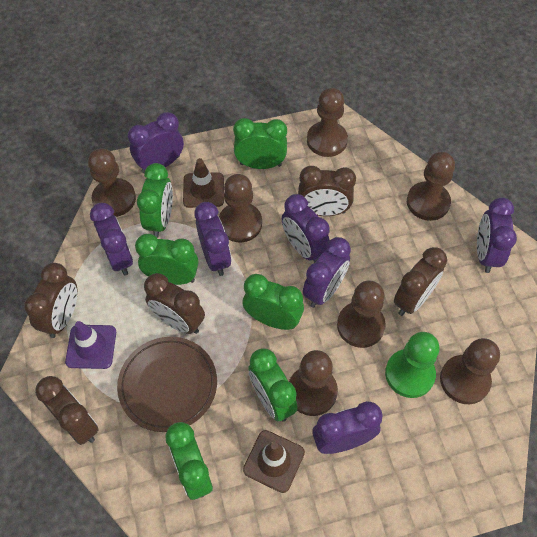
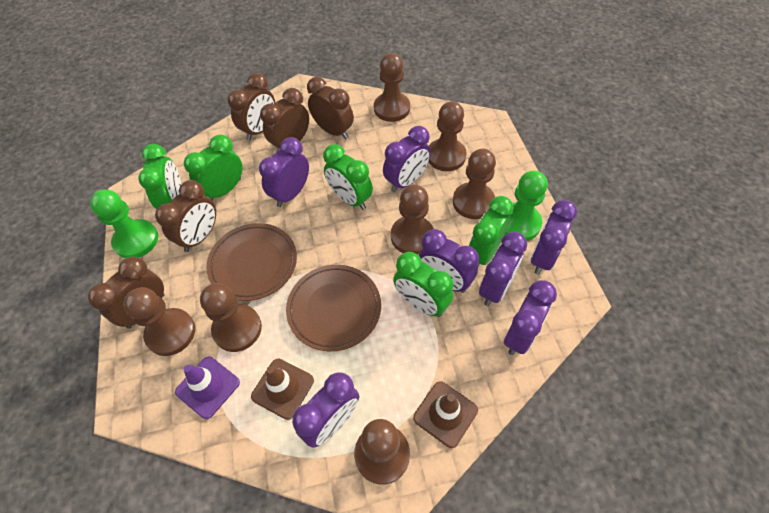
brown plate: [117,337,217,432] = 1 -> [206,223,297,301] [286,265,381,351] = 2
green clock: [135,234,198,285] [137,163,173,238] [166,422,213,500] [233,118,287,169] [243,274,304,330] [248,348,298,421] = 6 -> [138,144,181,209] [184,135,243,200] [323,144,373,210] [393,252,453,317] [469,196,514,266] = 5
green pawn: [385,332,439,398] = 1 -> [90,190,158,258] [505,171,548,241] = 2

